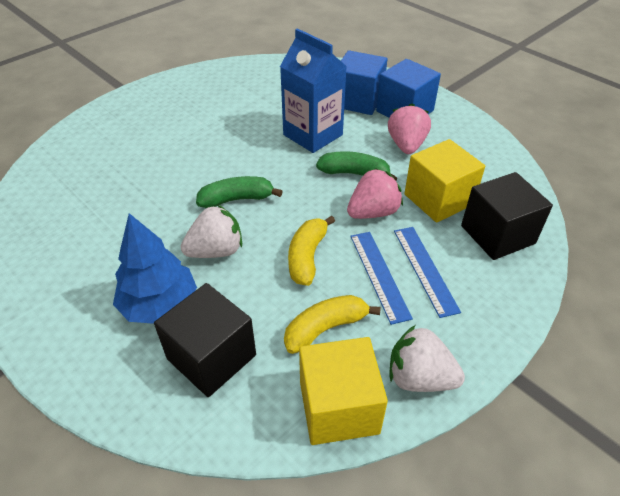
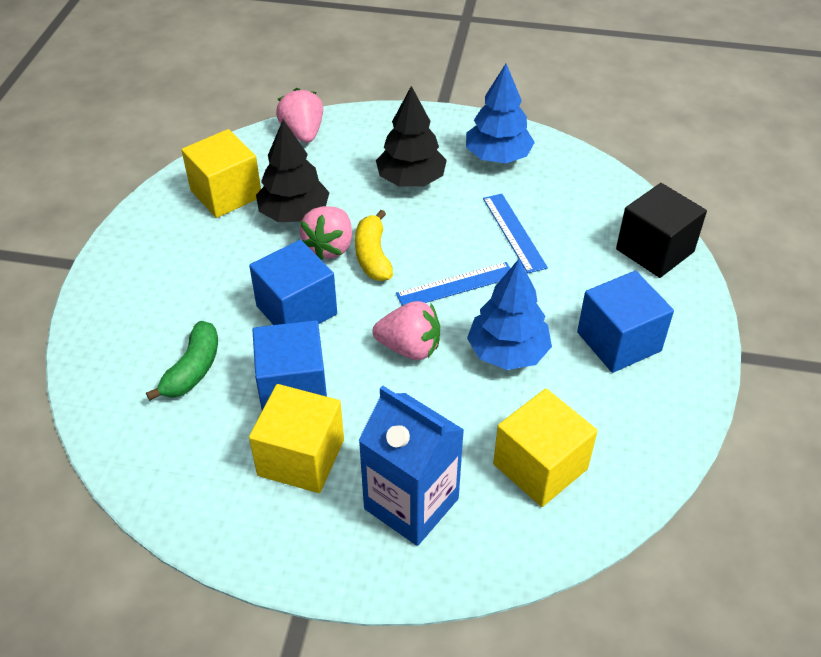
black cube: [154,283,256,397] [461,172,553,260] = 2 -> [616,183,707,278] = 1
black tree: none = 0 -> [256,120,330,222] [376,86,447,187] = 2
blue cube: [341,50,387,115] [376,59,441,118] = 2 -> [249,240,337,325] [252,320,327,410] [577,271,674,373] = 3
blue tree: [113,213,197,324] = 1 -> [466,64,535,163] [467,259,552,370] = 2
green banana: [196,176,283,208] [316,151,397,181] = 2 -> [146,321,218,401] = 1
pink strawberry: [347,168,403,219] [388,103,431,154] = 2 -> [276,88,323,143] [300,206,352,260] [372,301,440,360] = 3
white strawberry: [180,204,242,258] [389,325,465,392] = 2 -> none = 0
yellow banana: [284,295,381,354] [288,215,335,286] = 2 -> [355,210,393,281] = 1
yellow cube: [299,337,388,445] [404,139,485,223] = 2 -> [181,129,261,218] [249,384,344,493] [493,389,598,507] = 3

